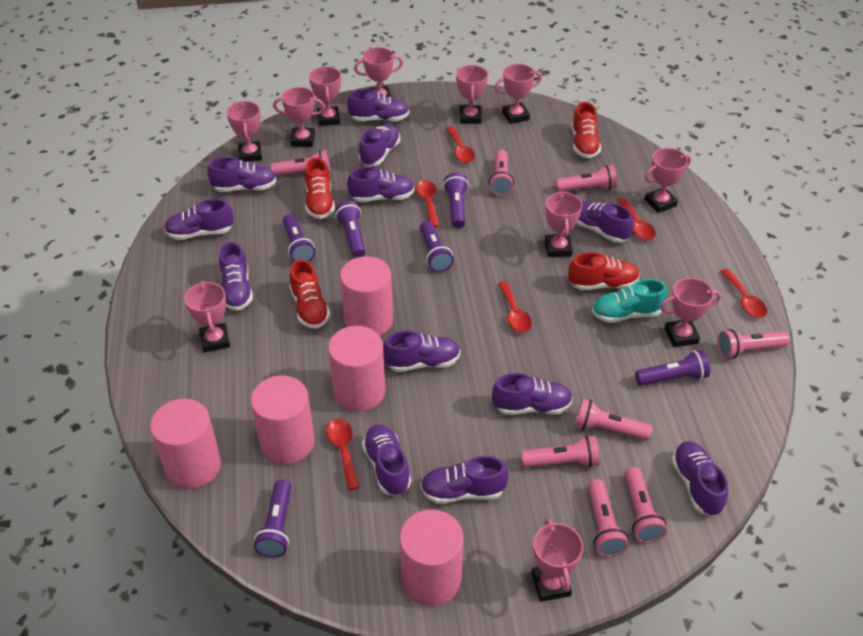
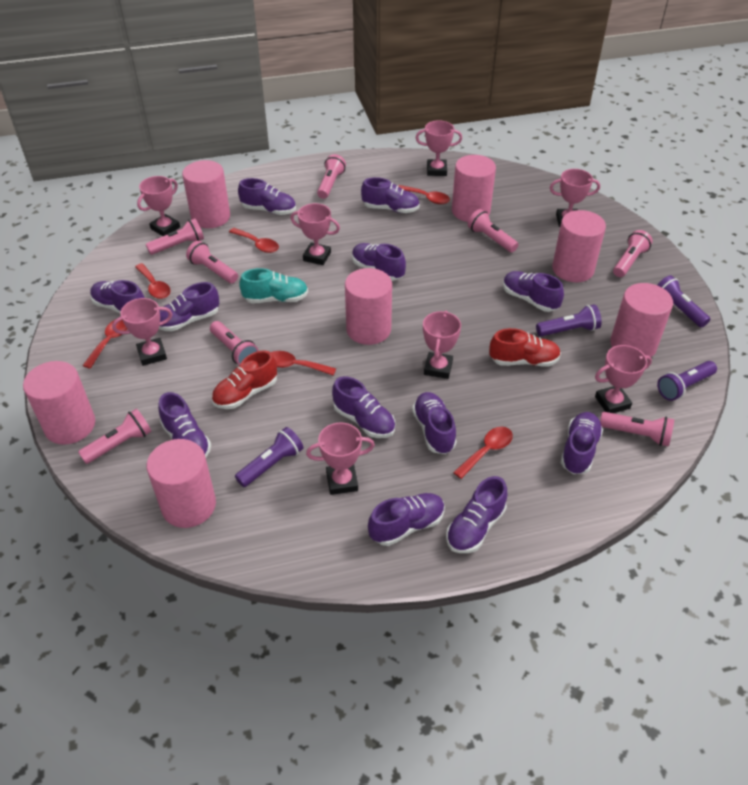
pink cylinder: [150,399,221,489] [251,376,315,465] [328,326,385,412] [340,256,393,336] [399,509,464,606] = 5 -> [23,361,95,445] [147,439,216,528] [182,160,230,228] [345,268,392,345] [452,155,496,222] [552,210,606,282] [610,283,673,357] = 7
pink trophy: [185,281,230,353] [226,101,262,162] [273,87,325,147] [309,67,341,126] [354,47,403,98] [456,65,488,124] [494,64,542,124] [532,518,583,602] [545,191,582,257] [644,148,691,213] [660,278,721,347] = 11 -> [112,298,172,366] [137,176,180,236] [290,203,340,265] [306,422,375,495] [416,120,462,176] [423,310,461,379] [550,169,600,227] [595,345,652,413] = 8
purple flashlight: [254,480,291,558] [283,214,315,262] [335,201,366,258] [420,221,454,272] [443,173,469,228] [635,350,710,386] = 6 -> [235,427,303,487] [536,304,602,336] [657,275,710,328] [657,361,717,401] = 4
red shoe: [289,259,330,329] [305,158,335,219] [568,252,640,290] [572,102,601,158] = 4 -> [212,350,277,409] [489,328,561,367] = 2

